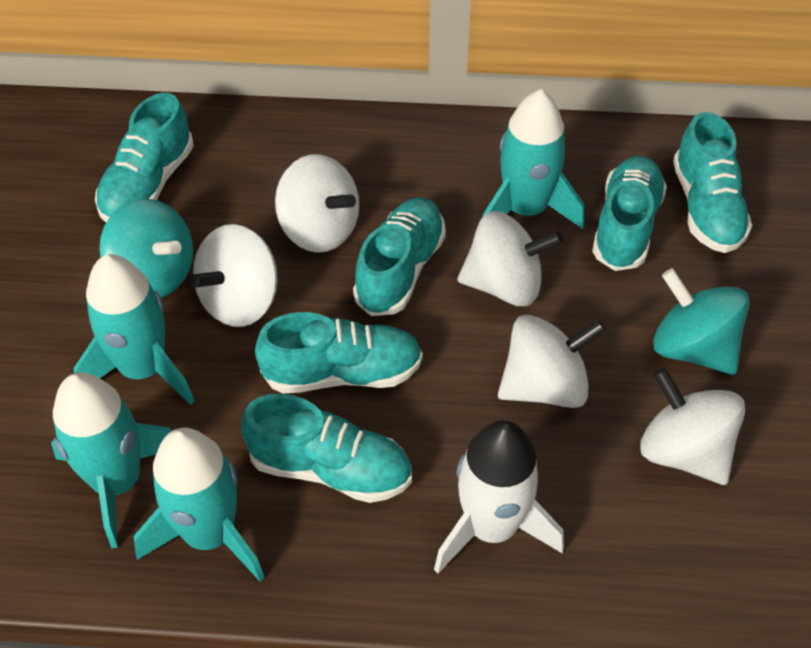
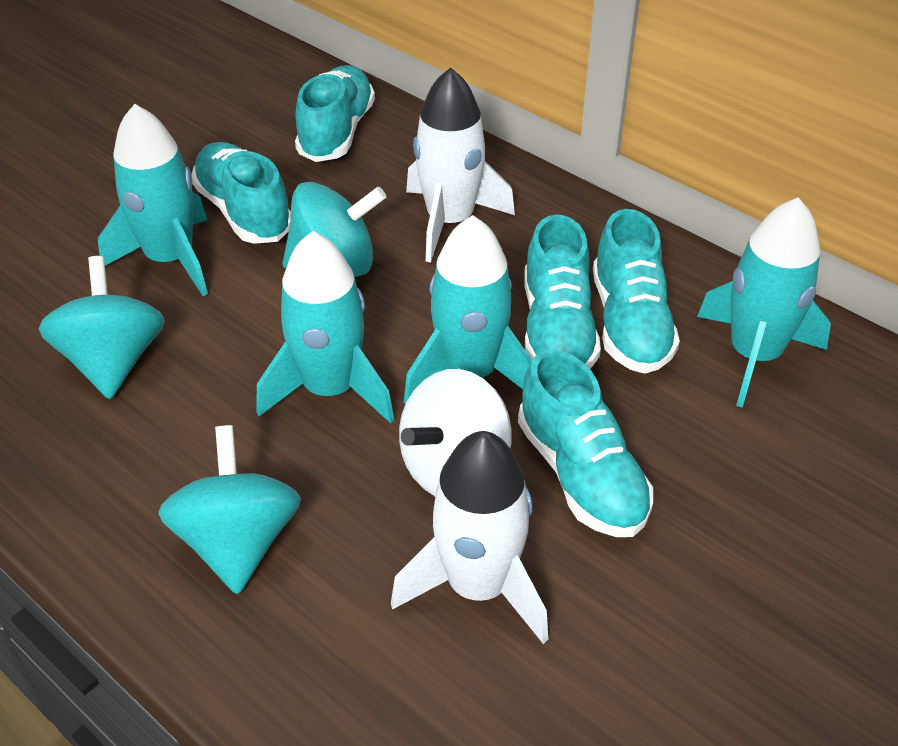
turquoise shoe: [95,93,194,222] [241,394,412,503] [255,312,423,394] [353,197,446,316] [592,156,667,271] [673,112,752,253] = 6 -> [192,142,291,244] [295,65,375,162] [518,349,653,537] [524,215,601,369] [593,209,680,374] = 5
turquoise spinning top: [99,199,193,298] [653,268,750,375] = 2 -> [39,256,165,399] [158,425,301,595] [282,182,386,277] = 3
white rocket: [434,420,564,573] = 1 -> [391,431,548,644] [406,67,515,263] = 2
white spinning top: [189,224,278,327] [275,154,359,253] [457,211,563,306] [498,315,606,408] [640,368,745,485] = 5 -> [399,369,511,496] = 1

